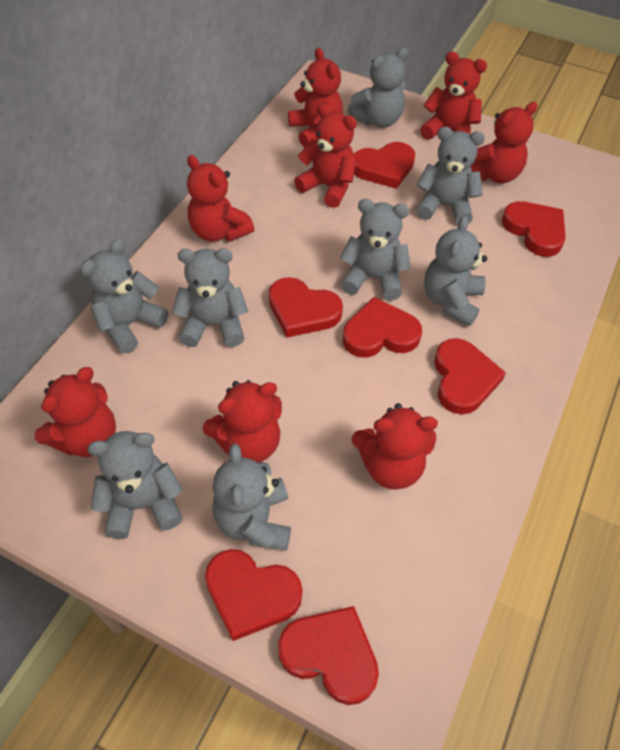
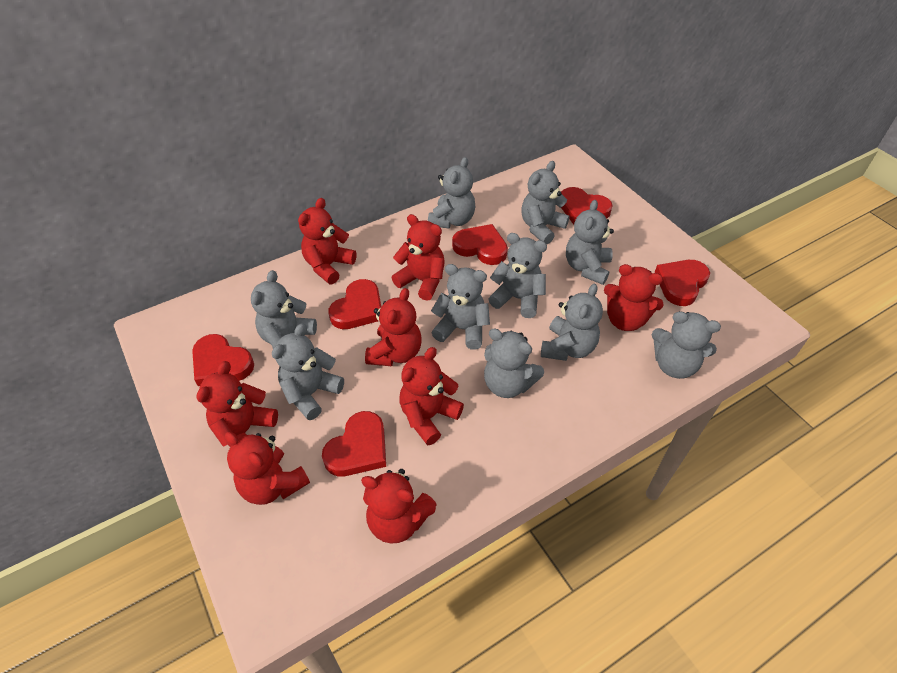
grey teddy bear: [80,239,168,353] [87,431,183,539] [172,248,248,347] [212,444,291,551] [340,199,411,300] [347,47,409,128] [416,127,485,224] [424,216,487,326] = 8 -> [251,270,317,348] [272,323,344,420] [428,157,475,228] [431,264,490,350] [484,328,544,398] [489,233,547,318] [521,161,570,245] [541,284,603,361] [566,200,614,285] [652,311,721,379] = 10
red heart: [205,549,302,641] [269,277,343,338] [278,606,379,705] [343,297,422,358] [354,142,415,189] [434,338,506,415] [502,201,566,257] = 7 -> [192,334,254,386] [322,411,386,476] [328,279,381,329] [452,224,508,265] [561,187,613,225] [655,260,710,306] = 6

